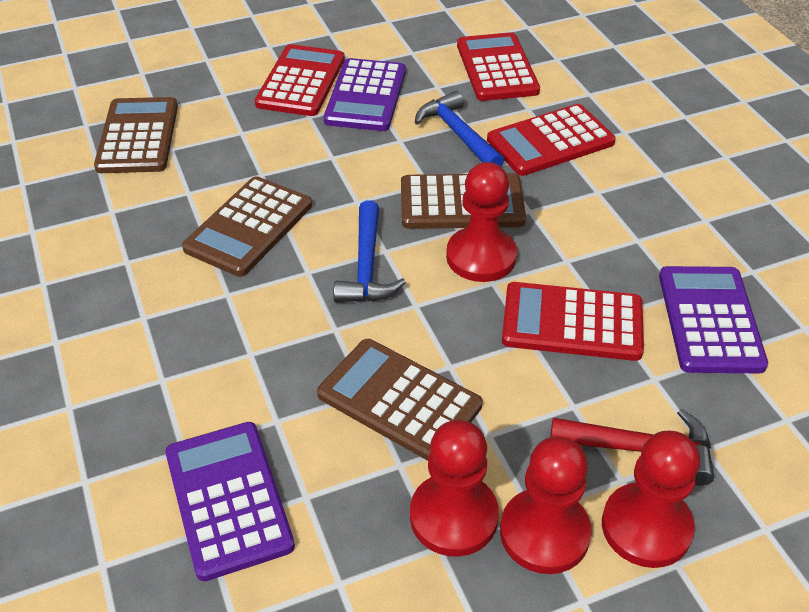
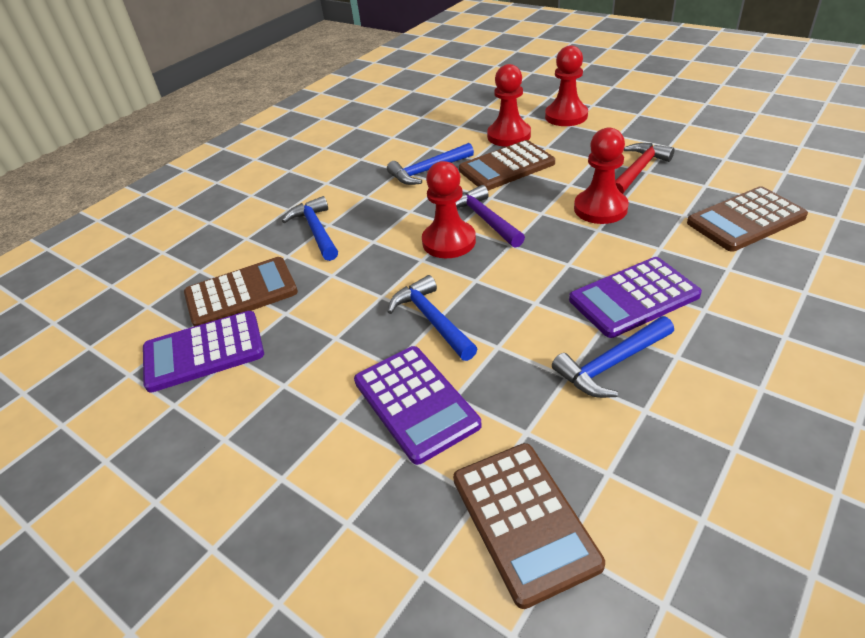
blue hammer: [334,200,406,302] [415,91,504,167] = 2 -> [282,196,338,261] [387,143,474,185] [388,275,478,361] [552,316,674,398] = 4
purple hammer: none = 0 -> [456,185,525,248] = 1
red calculator: [255,44,345,116] [457,32,540,101] [487,104,616,176] [502,282,644,361] = 4 -> none = 0

